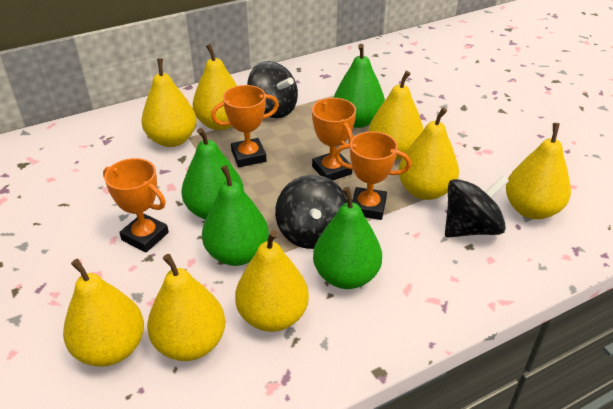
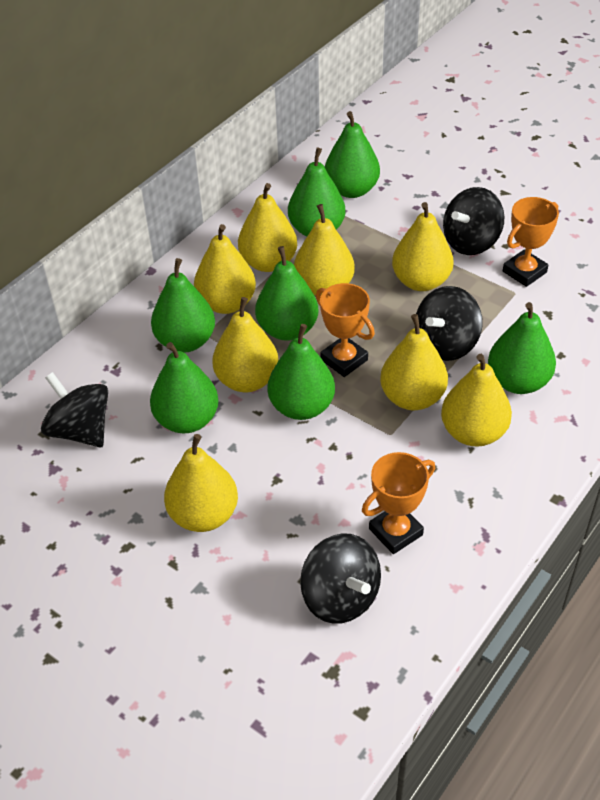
black spinning top: [247,61,298,118] [275,175,347,249] [445,175,509,237] = 3 -> [41,372,108,447] [300,533,381,624] [416,286,483,361] [443,187,504,255] = 4
green pear: [181,128,244,220] [202,165,269,266] [313,187,382,289] [334,44,385,128] = 4 -> [150,342,219,433] [151,258,215,353] [255,246,318,341] [268,324,335,420] [288,148,346,237] [325,111,380,198] [488,302,556,394] = 7
orange trophy: [103,158,169,252] [211,85,279,167] [312,98,356,181] [334,131,411,220] = 4 -> [316,283,375,377] [362,452,435,554] [503,197,559,287] = 3

